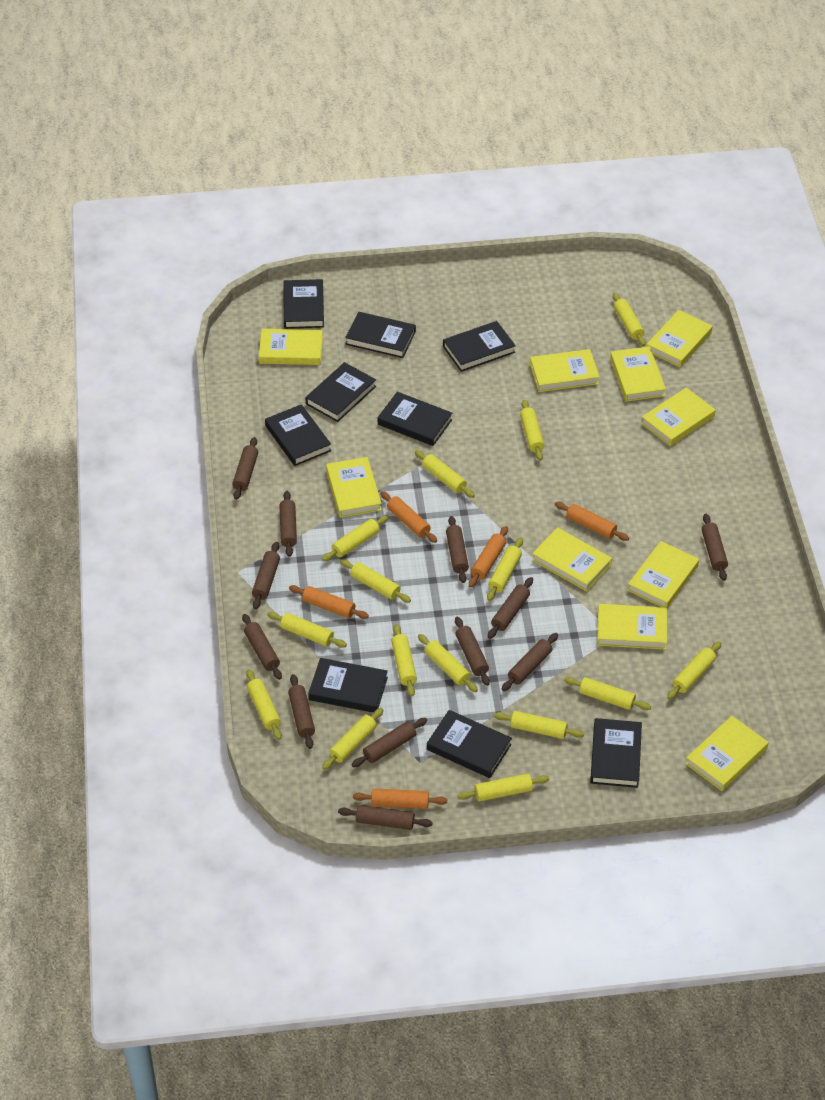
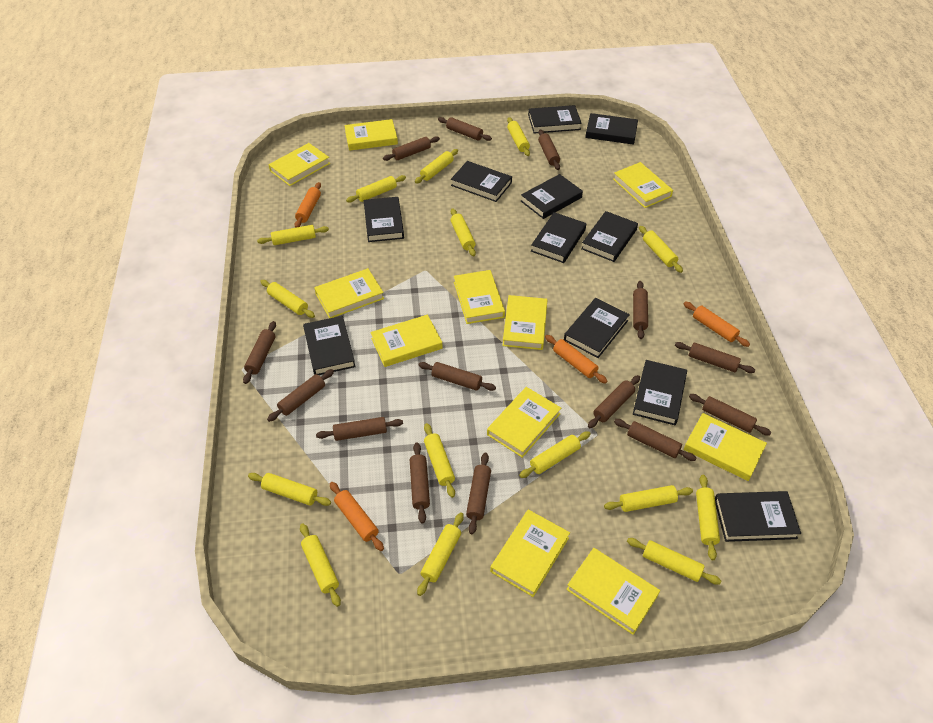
black book: [265,404,331,466] [283,279,324,329] [305,362,376,422] [308,658,388,713] [345,312,416,358] [378,392,452,446] [427,710,512,778] [443,321,516,372] [590,718,642,788] = 9 -> [303,316,356,375] [364,197,404,242] [451,161,512,202] [521,174,583,219] [528,105,582,133] [531,212,586,263] [564,298,630,358] [581,211,638,262] [585,113,638,145] [633,360,687,425] [715,491,801,542] = 11
brown rolling pin: [232,437,258,500] [242,614,282,680] [252,542,280,609] [279,491,297,557] [288,674,315,749] [338,805,433,830] [351,718,427,767] [446,516,469,583] [455,617,490,686] [488,577,533,639] [502,633,558,691] [702,514,728,581] = 12 -> [243,321,276,384] [267,369,334,422] [316,417,403,441] [383,137,440,161] [410,442,430,523] [419,362,496,391] [438,117,492,141] [466,453,491,534] [538,130,560,170] [588,375,640,428] [614,419,696,461] [633,281,648,339] [675,342,755,373] [689,394,771,436] = 14
orange rolling pin: [289,585,369,619] [353,788,447,809] [380,491,437,543] [469,526,508,588] [555,502,629,541] = 5 -> [295,182,321,228] [330,482,384,551] [545,335,607,384] [684,302,750,347] = 4
yellow book: [259,329,323,365] [326,457,382,518] [530,349,600,392] [532,527,612,592] [597,604,667,650] [610,346,666,402] [627,541,699,608] [641,387,716,446] [647,310,712,367] [686,716,768,791] = 10 -> [268,143,330,186] [314,268,384,318] [344,119,398,151] [370,315,442,367] [454,270,505,324] [487,387,561,458] [490,510,570,597] [502,295,547,350] [566,548,660,635] [613,162,673,208] [684,413,767,481] = 11

